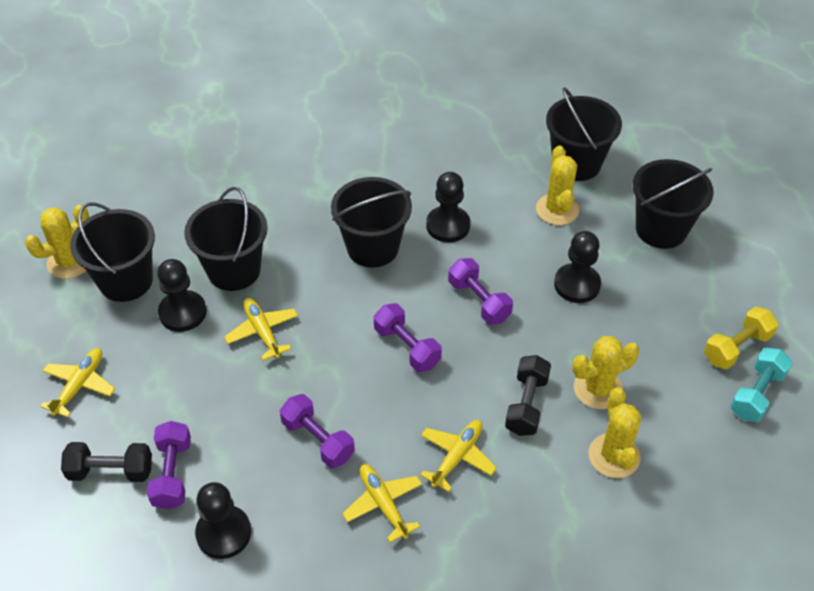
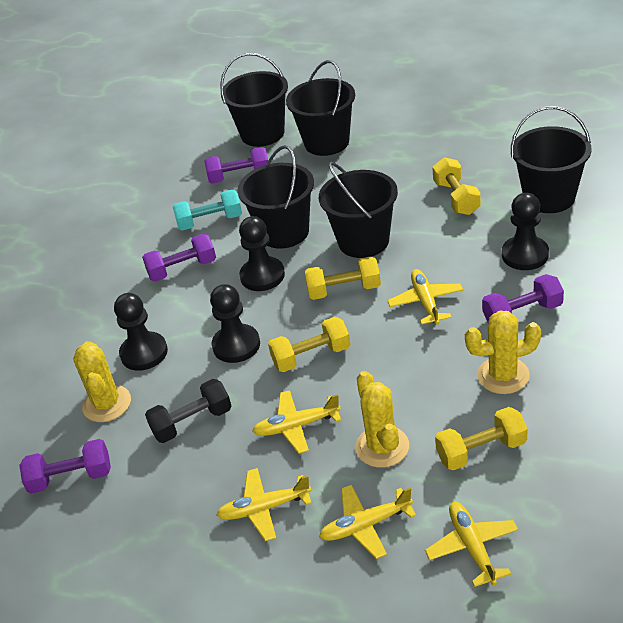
black dumbbell: [61,442,152,482] [505,355,551,436] = 2 -> [145,379,232,443] = 1
yellow cactus: [25,205,89,279] [536,145,579,225] [572,336,639,409] [588,387,641,478] = 4 -> [73,341,131,422] [355,371,409,468] [465,311,541,394] = 3
yellow dumbbell: [704,307,779,369] = 1 -> [268,317,350,372] [305,256,381,300] [432,157,481,215] [435,407,527,470] = 4
yellow plane: [40,348,115,417] [224,298,298,361] [342,464,422,543] [420,420,497,492] = 4 -> [217,468,311,541] [252,390,341,454] [319,485,416,559] [387,269,463,325] [425,502,518,587] = 5

